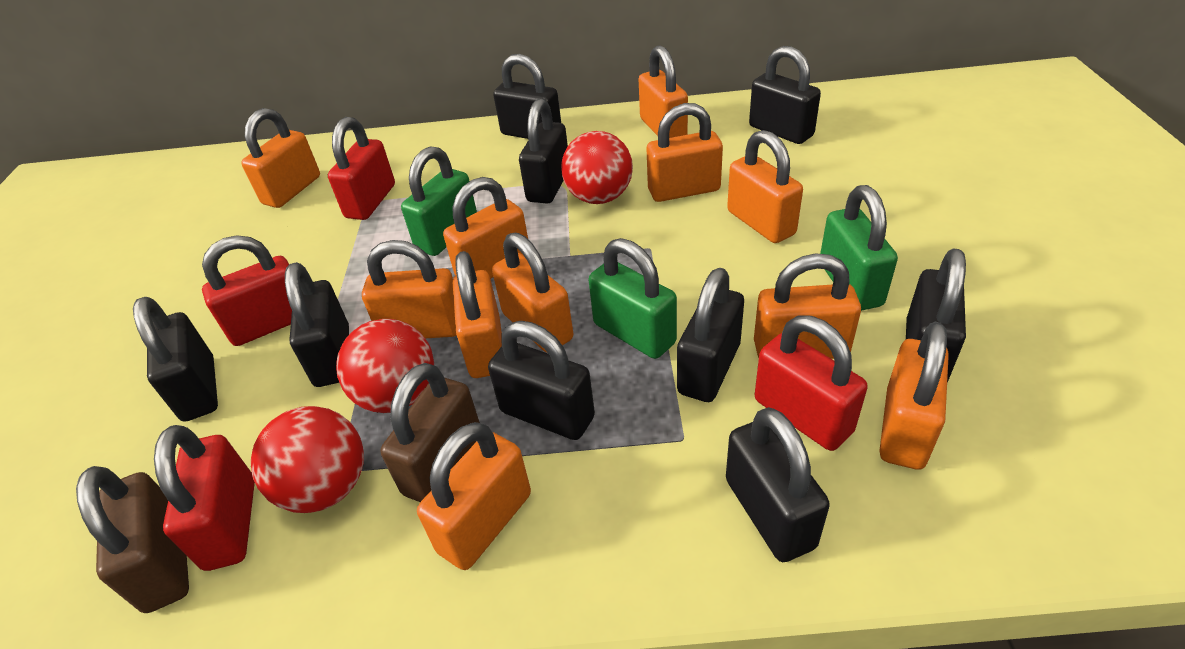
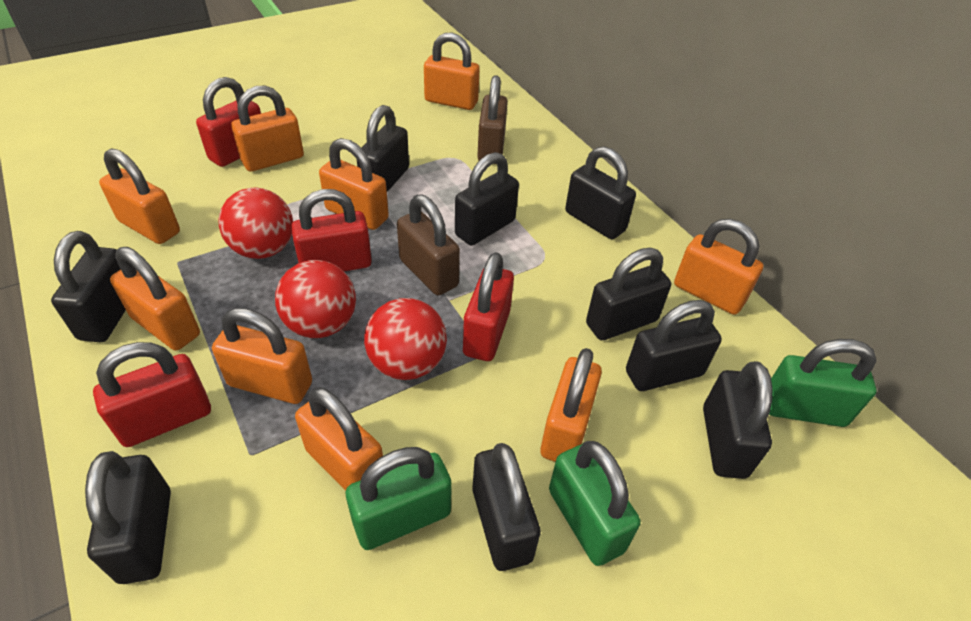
orange padlock: [241,108,320,208] [362,240,457,339] [417,422,531,570] [443,177,528,279] [453,251,502,378] [492,233,573,352] [639,45,688,138] [647,103,723,202] [727,130,803,243] [754,253,861,359] [879,322,949,469] = 11 -> [99,148,180,244] [110,247,200,350] [212,308,312,404] [231,86,304,171] [295,387,383,491] [319,138,389,230] [424,33,480,110] [540,348,602,462] [674,219,763,315] = 9

